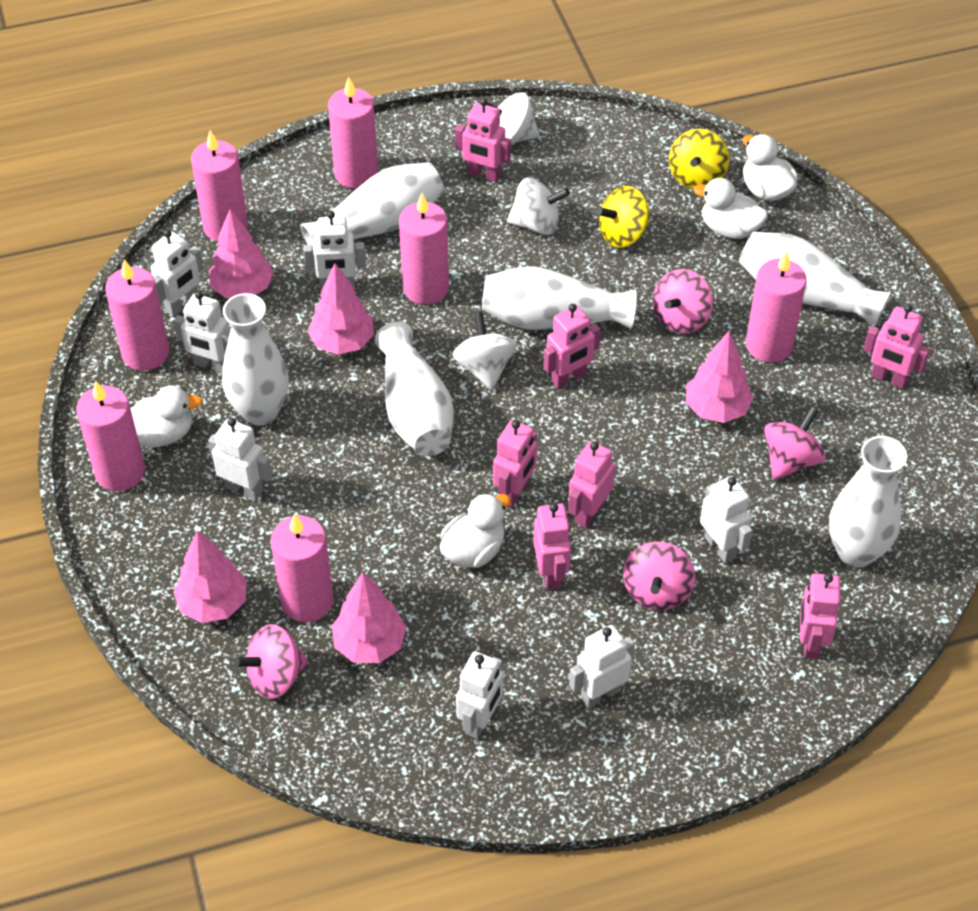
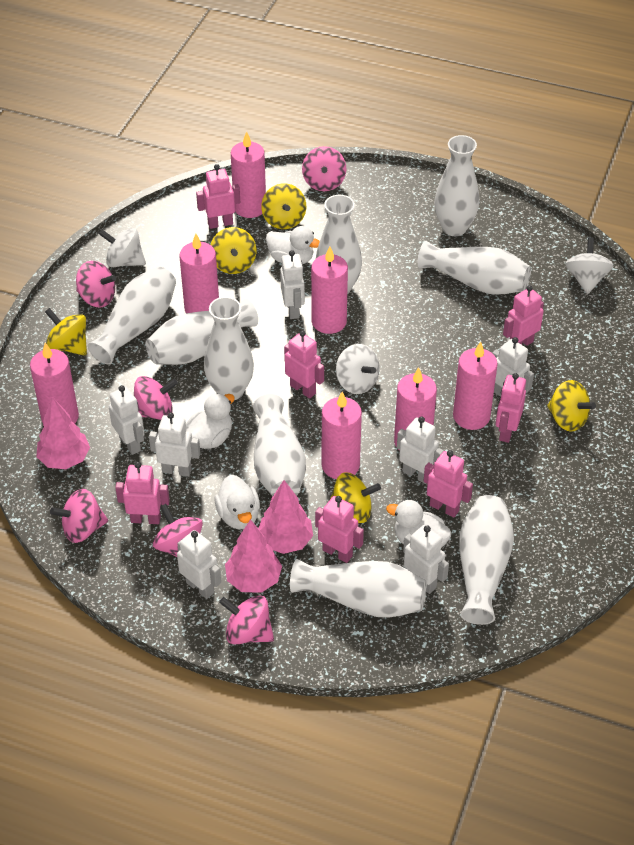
pink spinning top: [234,624,308,699] [623,542,695,610] [653,269,713,334] [764,406,826,480] = 4 -> [50,489,108,543] [76,261,116,308] [134,376,178,420] [153,504,203,557] [219,595,274,644] [302,146,346,191] = 6
pink tree: [173,530,247,623] [209,209,274,298] [308,263,374,355] [332,572,407,663] [686,331,754,423] = 5 -> [36,397,90,469] [225,519,282,593] [259,480,313,554] = 3
white vase: [222,293,289,426] [300,162,444,254] [375,322,454,456] [482,267,637,330] [739,232,891,327] [829,436,907,568] = 6 -> [88,267,176,365] [146,299,258,365] [204,297,254,400] [253,394,306,496] [290,559,427,618] [316,195,362,294] [418,241,531,295] [434,135,480,236] [459,495,514,625] = 9
yellow spinning top: [596,186,649,248] [669,129,729,189] = 2 -> [45,308,87,356] [211,227,256,274] [261,183,306,229] [330,472,381,523] [547,380,596,432] = 5

